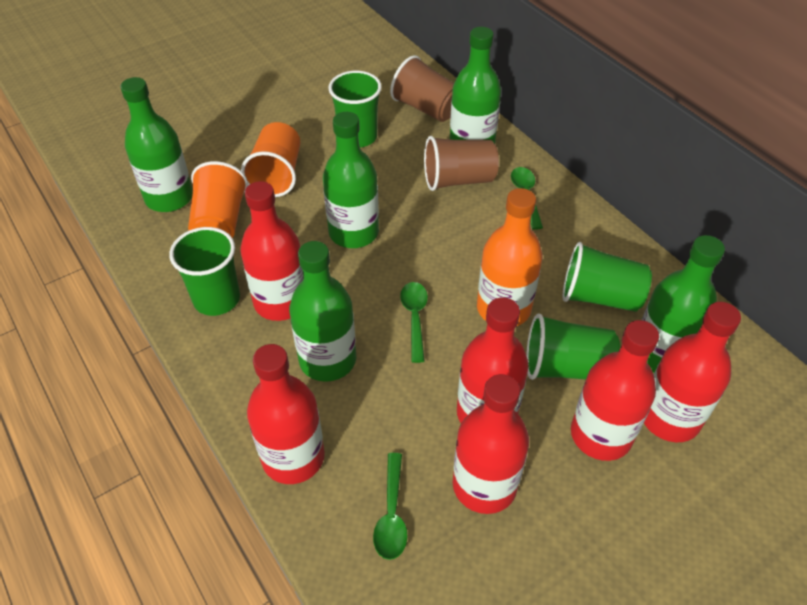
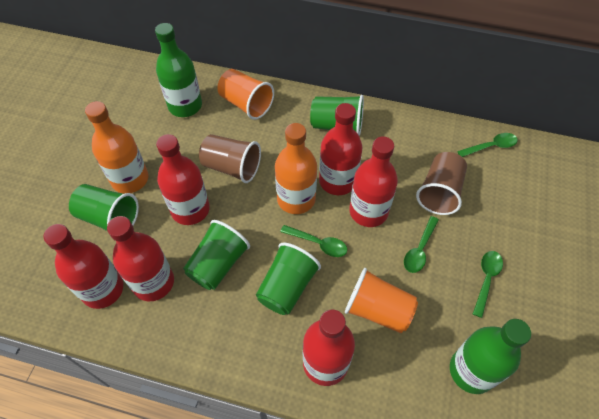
green bottle: [120,77,193,212] [289,241,356,382] [323,112,379,248] [450,27,501,144] [642,235,725,373] = 5 -> [155,23,202,117] [450,319,531,394] = 2
green spoon: [373,453,408,560] [400,282,428,363] [511,167,543,230] = 3 -> [280,225,347,257] [404,216,439,273] [457,133,518,157] [473,251,503,318] = 4
orange bottle: [477,188,542,326] = 1 -> [85,101,148,194] [275,123,317,214] = 2

